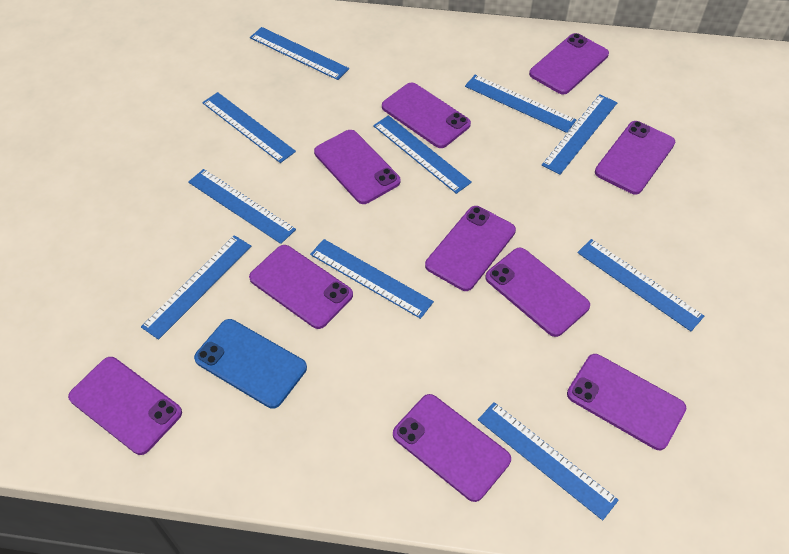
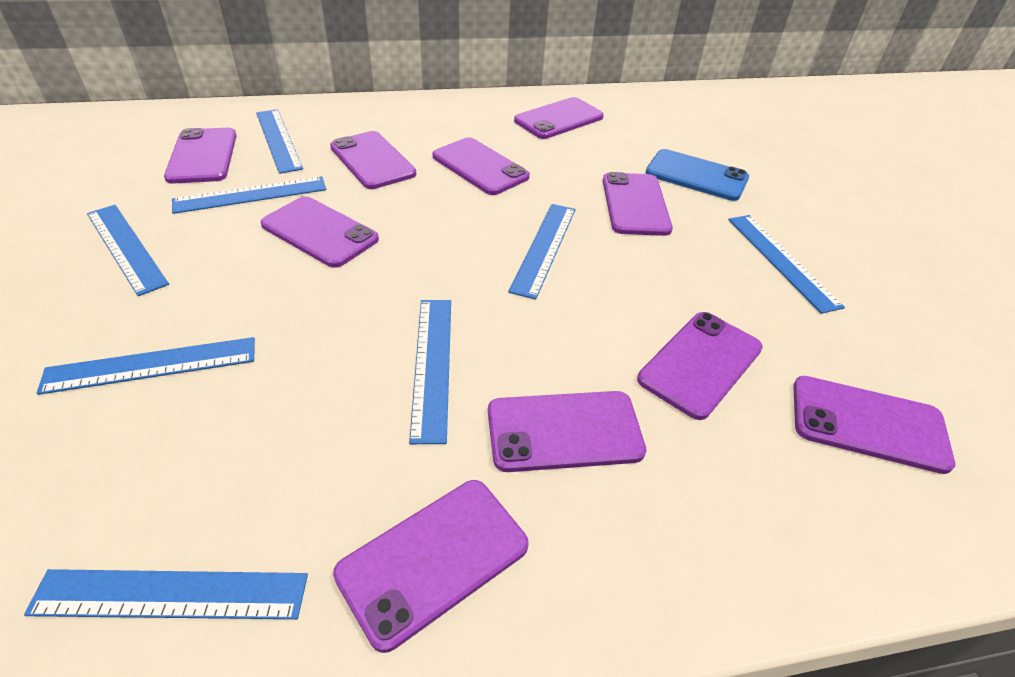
blue ruler: [141,235,251,340] [188,169,296,244] [202,92,296,163] [250,27,349,80] [310,239,434,319] [373,115,472,194] [465,75,576,133] [478,402,619,520] [542,94,617,175] [577,239,704,331] = 10 -> [24,569,308,619] [36,337,255,395] [87,205,169,296] [172,176,326,214] [256,109,303,174] [409,300,451,444] [508,204,575,299] [728,215,845,314] = 8

